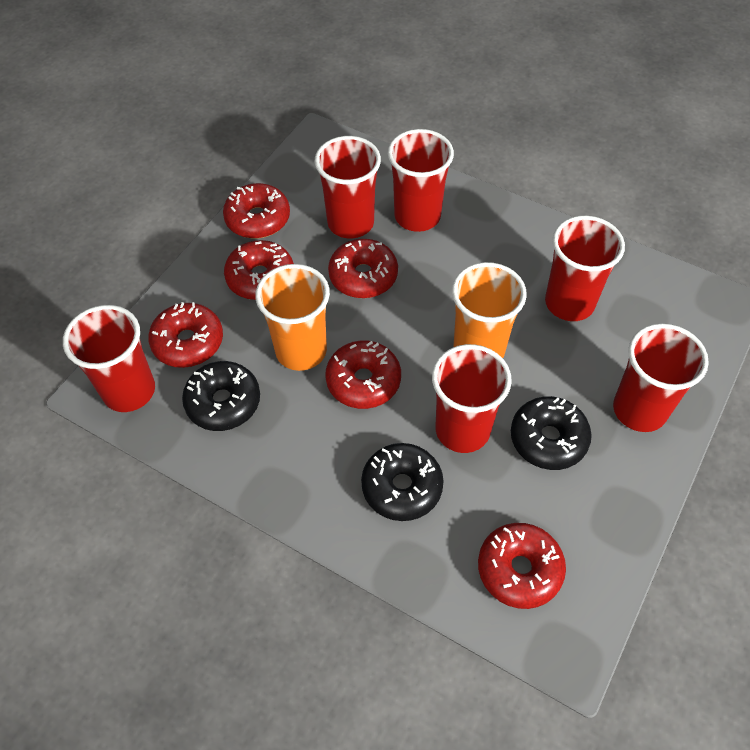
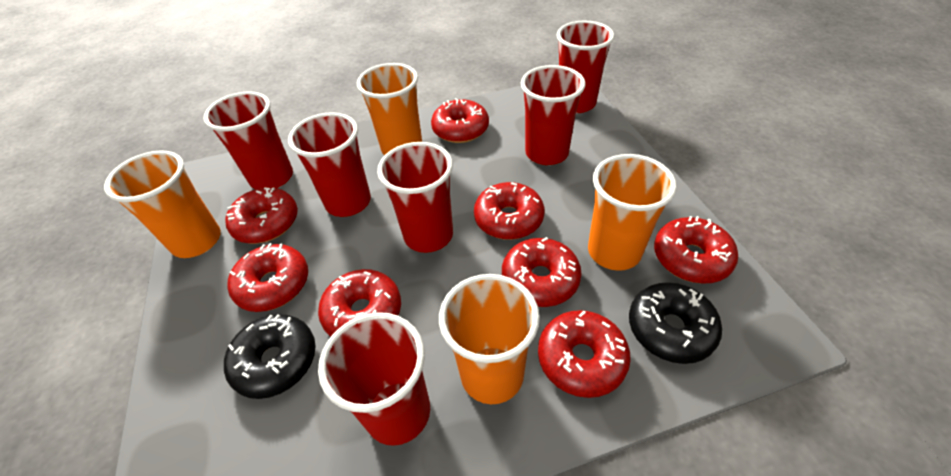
black donut: [182,361,260,431] [361,443,444,521] [511,396,592,470] = 3 -> [224,314,316,399] [629,282,722,364] = 2
orange cup: [255,264,330,371] [452,262,527,358] = 2 -> [104,150,221,258] [357,63,422,155] [439,274,540,404] [588,154,677,271] = 4
red donut: [148,302,223,368] [223,183,290,239] [224,240,294,300] [325,340,401,409] [328,239,398,298] [478,523,566,609] = 6 -> [225,187,298,244] [227,243,308,312] [318,269,401,337] [431,98,489,143] [474,182,544,240] [502,237,582,307] [538,310,631,398] [654,216,738,284] = 8

